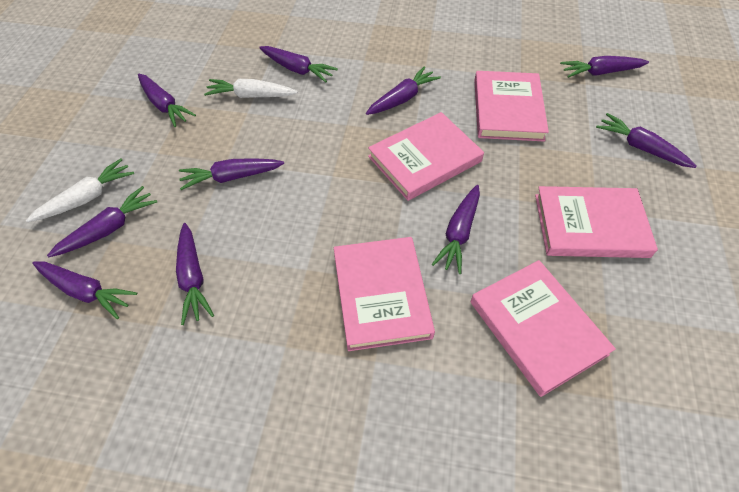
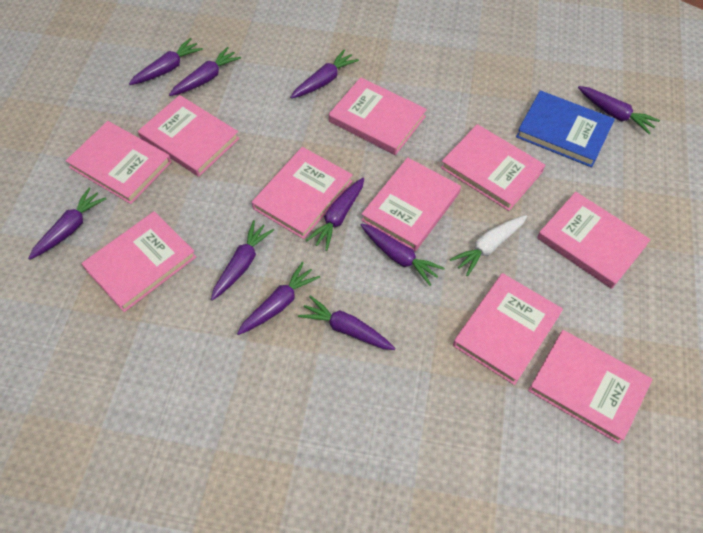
blue book: none = 0 -> [516,90,615,167] = 1
pink book: [334,237,435,351] [368,112,484,201] [470,260,616,397] [474,71,549,142] [535,186,658,258] = 5 -> [66,121,171,204] [81,211,196,312] [138,95,240,177] [252,147,353,239] [329,77,427,155] [361,157,461,251] [441,124,545,211] [453,273,563,385] [528,330,653,444] [537,192,651,289] = 10
white carrot: [26,158,134,222] [204,79,298,98] = 2 -> [450,215,527,276] = 1

